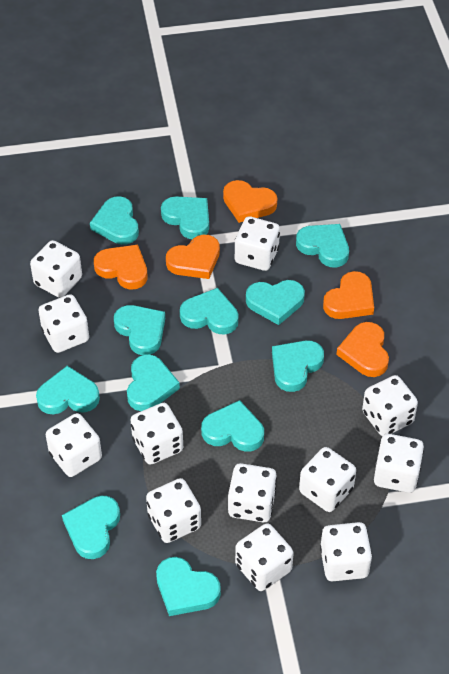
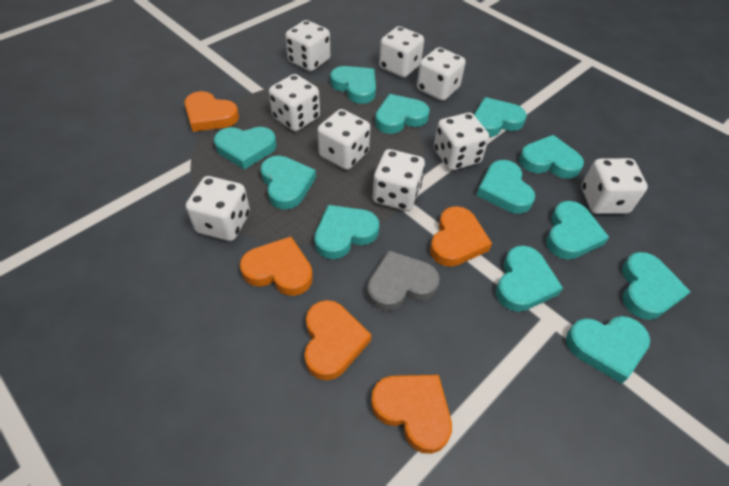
grey heart: none = 0 -> [367,250,440,311] = 1
white dice: [30,240,82,298] [38,294,89,353] [46,413,102,477] [130,403,183,465] [146,478,201,543] [228,463,277,522] [235,216,280,271] [235,523,294,591] [299,447,356,512] [320,522,372,582] [362,375,418,436] [374,434,424,493] = 12 -> [186,176,250,241] [269,74,320,132] [285,20,330,71] [317,109,370,170] [373,149,425,211] [379,26,424,78] [417,47,466,101] [434,113,489,170] [581,158,648,214] = 9

